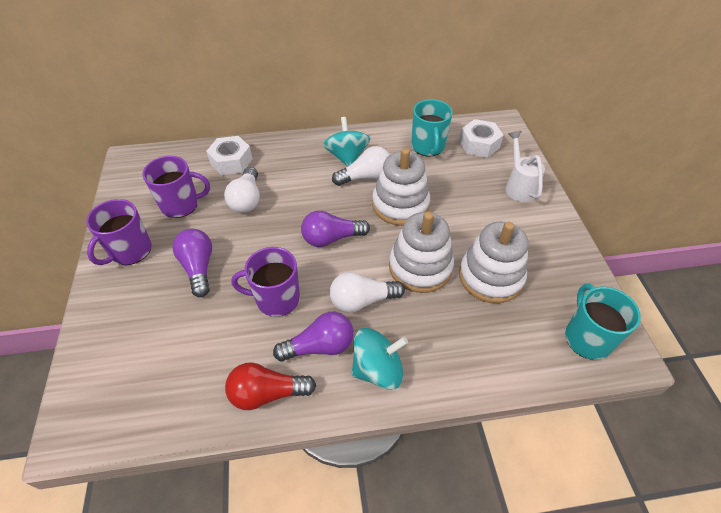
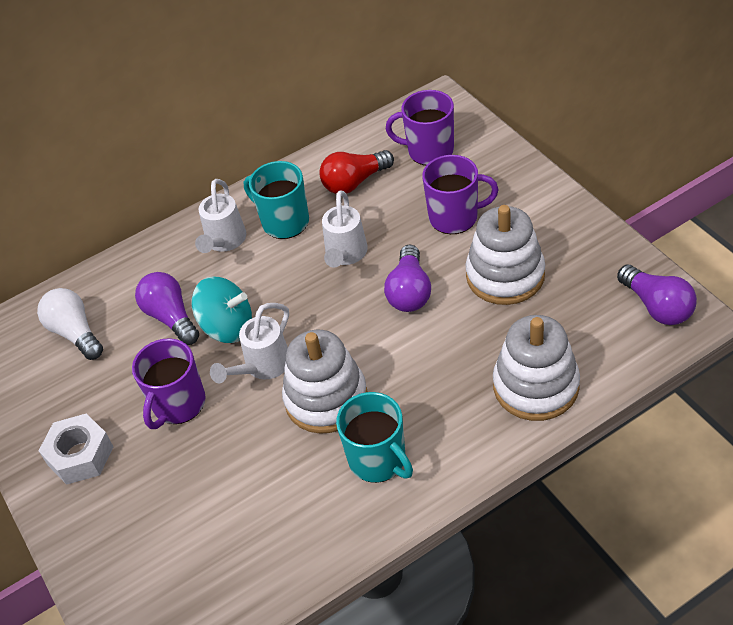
turquoise spinning top: [323,117,370,167] [351,328,408,390] = 2 -> [192,276,252,343] = 1
white light bulb: [224,167,260,213] [330,272,405,312] [332,146,390,186] = 3 -> [37,288,103,360] = 1
white nut: [206,136,253,175] [459,119,503,158] = 2 -> [39,413,114,485] = 1
white watering can: [505,131,545,202] = 1 -> [195,179,246,253] [210,303,289,383] [322,190,368,268] = 3

